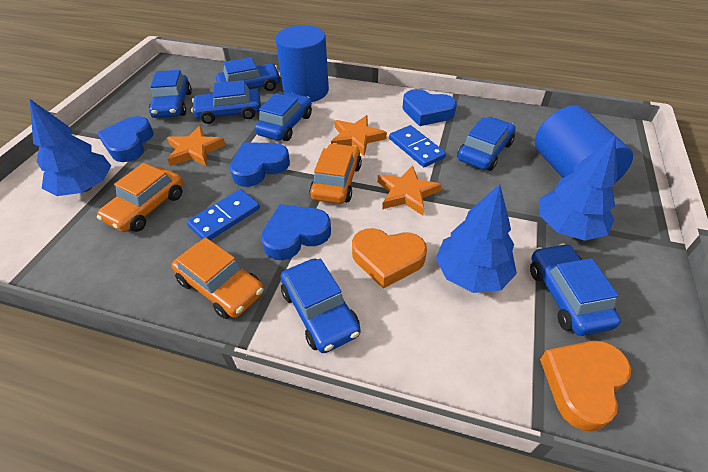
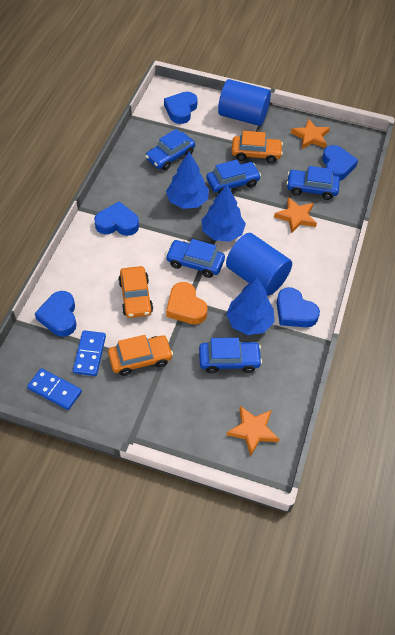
blue car: [149,70,192,118] [191,80,261,124] [216,57,281,91] [255,93,312,141] [281,258,361,353] [457,117,516,171] [530,243,621,336] = 7 -> [145,129,195,170] [166,239,225,278] [199,338,262,374] [206,160,261,194] [286,166,340,200] = 5
blue heart: [97,116,154,162] [230,142,290,187] [261,204,331,260] [403,89,457,126] = 4 -> [35,291,77,337] [94,201,139,236] [164,92,198,124] [277,287,320,327] [322,145,358,181] = 5
orange heart: [352,228,427,289] [540,341,631,432] = 2 -> [166,282,208,324] = 1

